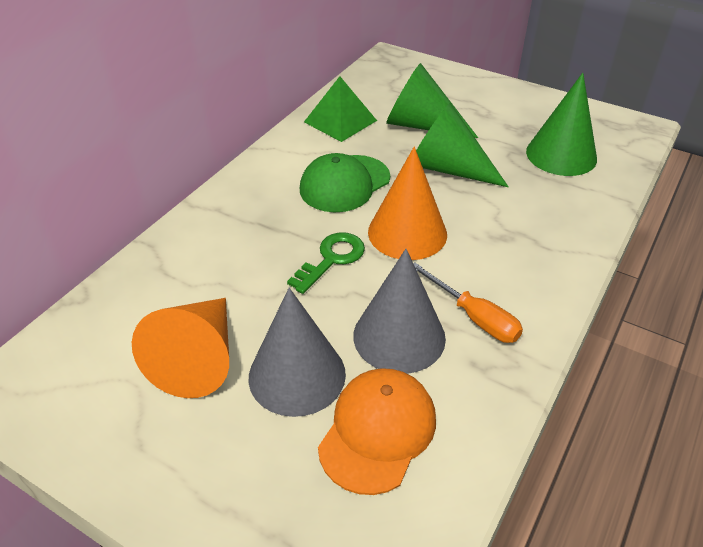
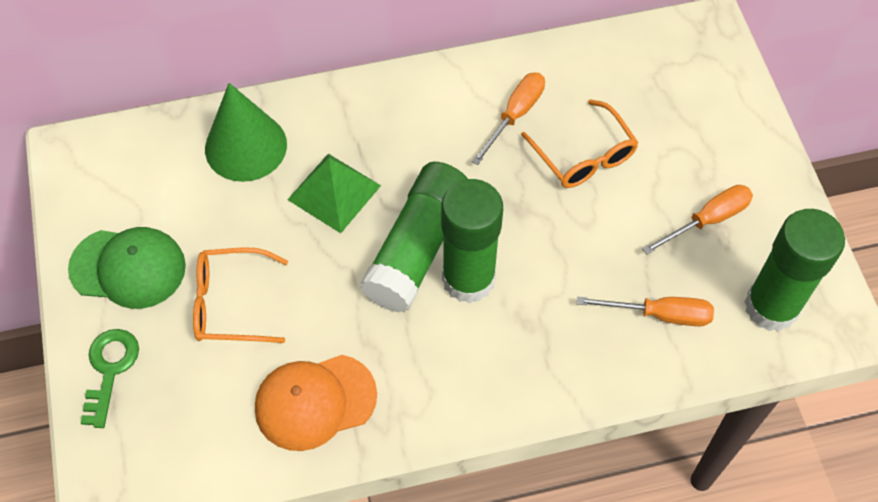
green cone: [386,63,478,138] [416,103,509,187] [526,73,597,176] = 3 -> [205,83,287,182] = 1
green glue stick: none = 0 -> [360,162,468,313] [441,179,503,303] [744,209,845,332] = 3
grey cone: [249,288,346,417] [353,249,446,374] = 2 -> none = 0
orange cone: [132,298,229,398] [368,147,447,260] = 2 -> none = 0
orange glasses: none = 0 -> [193,247,288,343] [521,99,639,188] = 2
orange screwdriver: [413,263,523,343] = 1 -> [471,72,545,165] [577,297,714,326] [642,185,753,255] = 3

